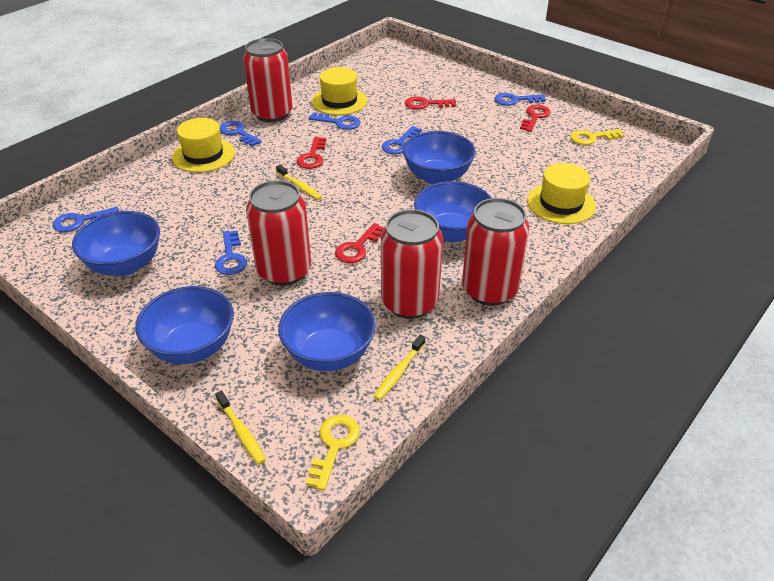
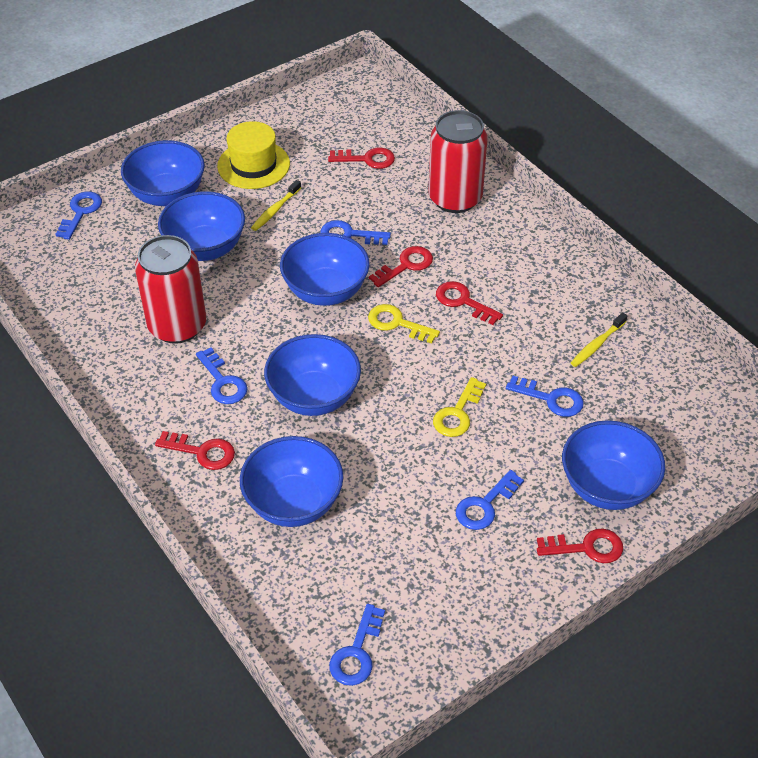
blue bowl: [72,211,160,276] [135,286,234,364] [278,292,376,371] [403,131,476,184] [414,181,491,242] = 5 -> [121,140,205,206] [158,191,245,261] [240,436,343,527] [264,334,361,416] [280,233,370,306] [562,420,665,510] = 6
red can: [243,38,293,122] [246,180,311,286] [381,209,443,319] [462,198,529,306] = 4 -> [135,235,206,344] [429,110,488,213] = 2
red key: [297,137,326,169] [335,223,384,263] [405,96,456,110] [520,105,551,132] = 4 -> [155,431,235,470] [328,148,395,169] [369,246,433,287] [436,281,503,325] [537,528,623,563] = 5
yellow hat: [172,118,235,172] [312,67,367,115] [527,163,596,224] = 3 -> [217,121,290,189] = 1
yellow toothbrush: [216,391,266,465] [276,165,322,200] [373,335,425,401] = 3 -> [251,180,301,231] [571,313,627,367] = 2

